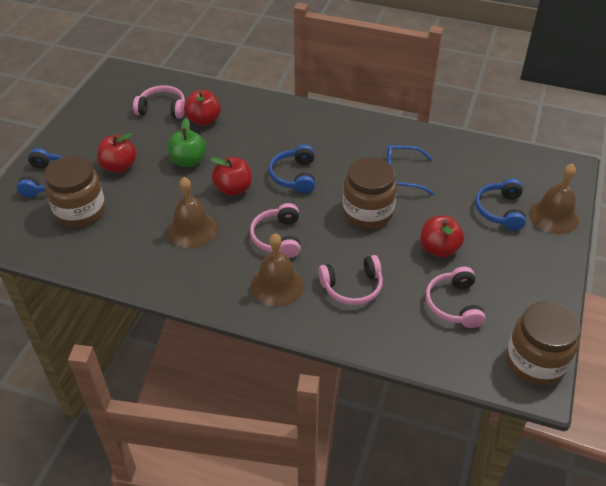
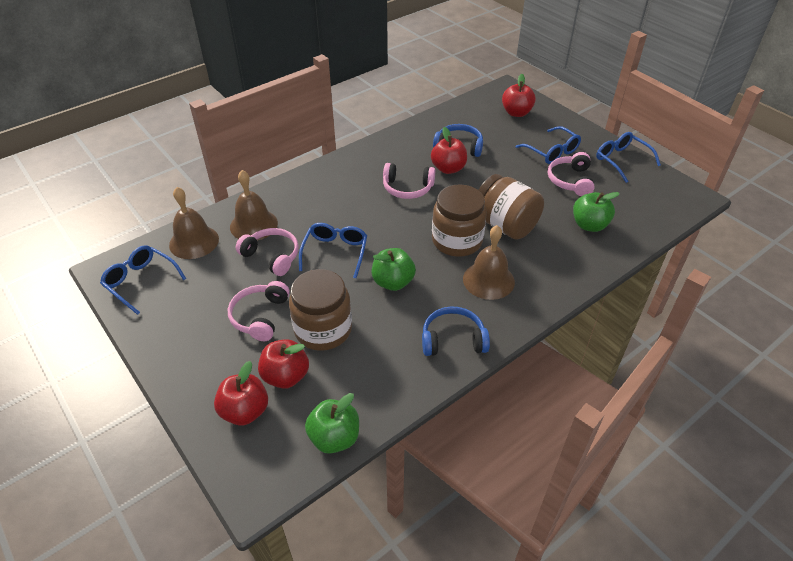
blue glasses: [387,145,434,195] = 1 -> [100,245,186,315] [299,223,367,278] [516,126,581,164] [596,132,661,183] = 4
blue headphones: [16,148,63,197] [269,145,315,193] [475,179,526,231] = 3 -> [422,306,490,356] [433,124,483,157] = 2
green apple: [167,118,206,167] = 1 -> [305,393,359,454] [372,248,416,291] [573,192,620,232] = 3

